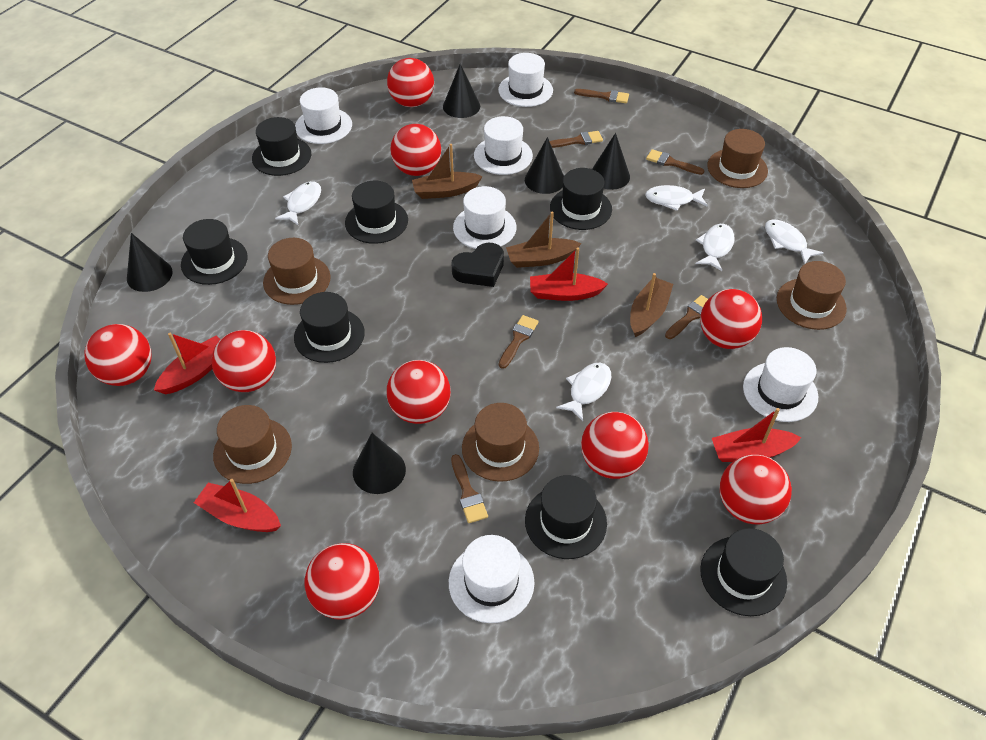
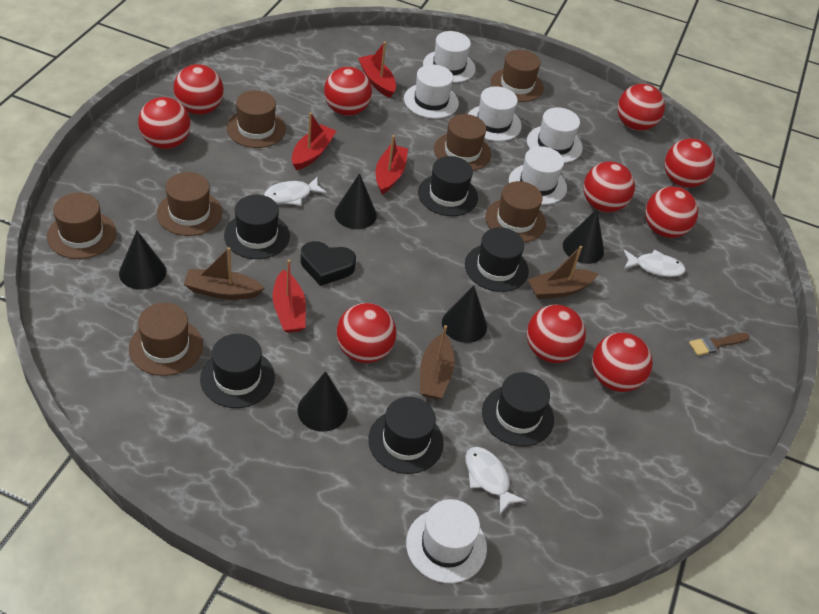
black hat: [181,219,248,285] [252,117,311,176] [294,292,365,363] [345,181,408,244] [525,475,607,559] [550,168,612,230] [700,528,787,616] = 7 -> [200,334,275,408] [224,195,290,259] [368,397,444,474] [418,156,478,216] [465,227,529,292] [482,372,554,447] = 6
brown brush: [451,454,488,523] [499,315,539,369] [549,131,603,148] [574,89,629,103] [646,149,704,175] [665,295,708,339] = 6 -> [689,333,749,356] = 1
brown hat: [213,405,292,484] [263,238,331,305] [462,403,539,482] [707,129,768,188] [777,261,847,330] = 5 -> [47,193,116,259] [129,303,203,376] [157,172,222,236] [227,90,286,148] [434,114,491,171] [485,181,546,242] [491,50,544,102] = 7
red ball: [84,324,152,386] [211,330,276,392] [305,543,380,620] [387,58,434,107] [387,360,451,424] [390,124,441,176] [581,412,649,479] [700,289,762,349] [719,455,792,524] = 9 -> [138,97,191,149] [173,64,224,115] [324,67,372,116] [336,303,397,363] [527,305,586,363] [583,161,635,212] [592,332,653,392] [618,84,665,131] [645,186,698,238] [665,138,715,188] = 10
white fish: [275,181,321,225] [556,362,611,421] [645,185,708,211] [696,224,735,271] [765,219,823,264] = 5 -> [264,177,327,206] [465,447,526,514] [624,250,686,277] = 3

